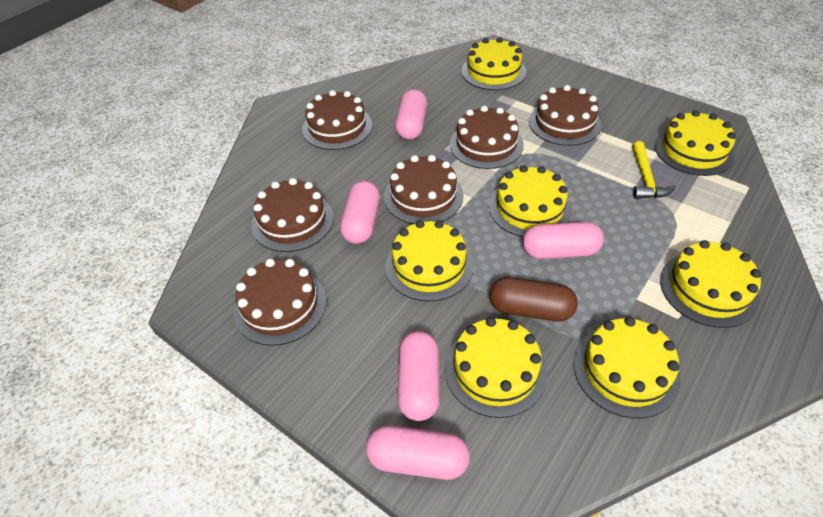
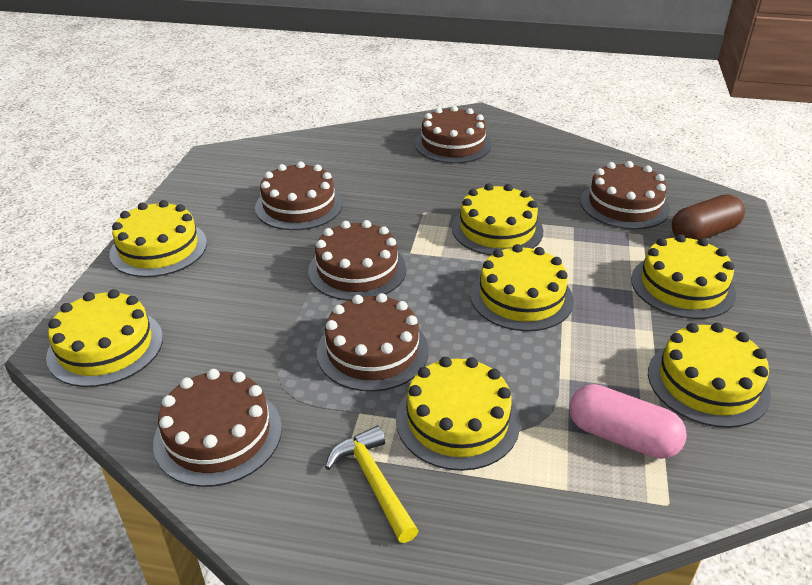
pink capsule: [340,181,380,244] [366,425,470,480] [395,89,427,140] [398,331,440,421] [522,222,604,259] = 5 -> [569,384,687,459] = 1

